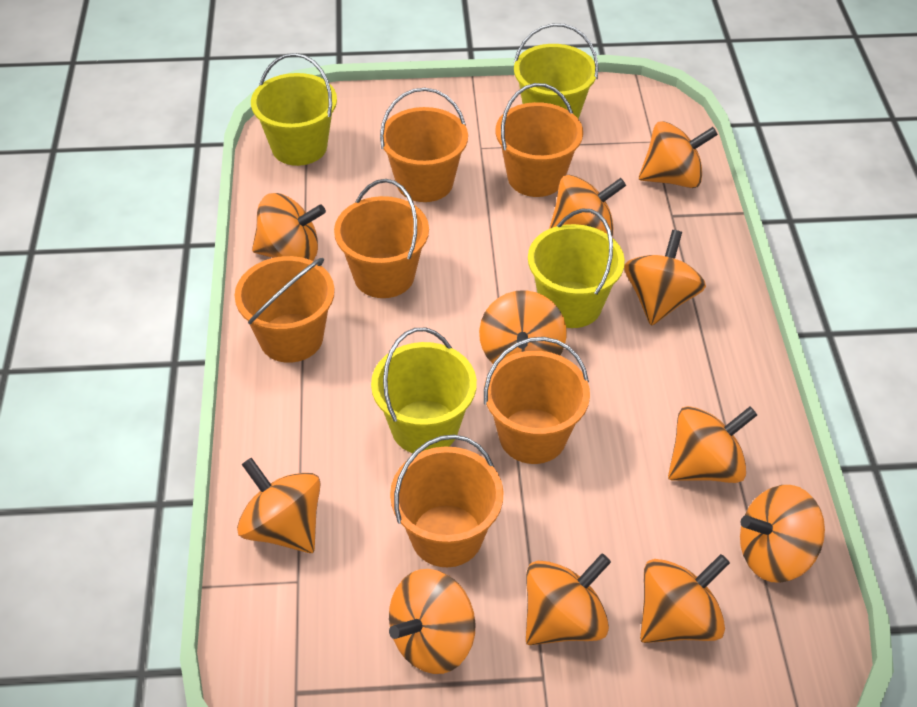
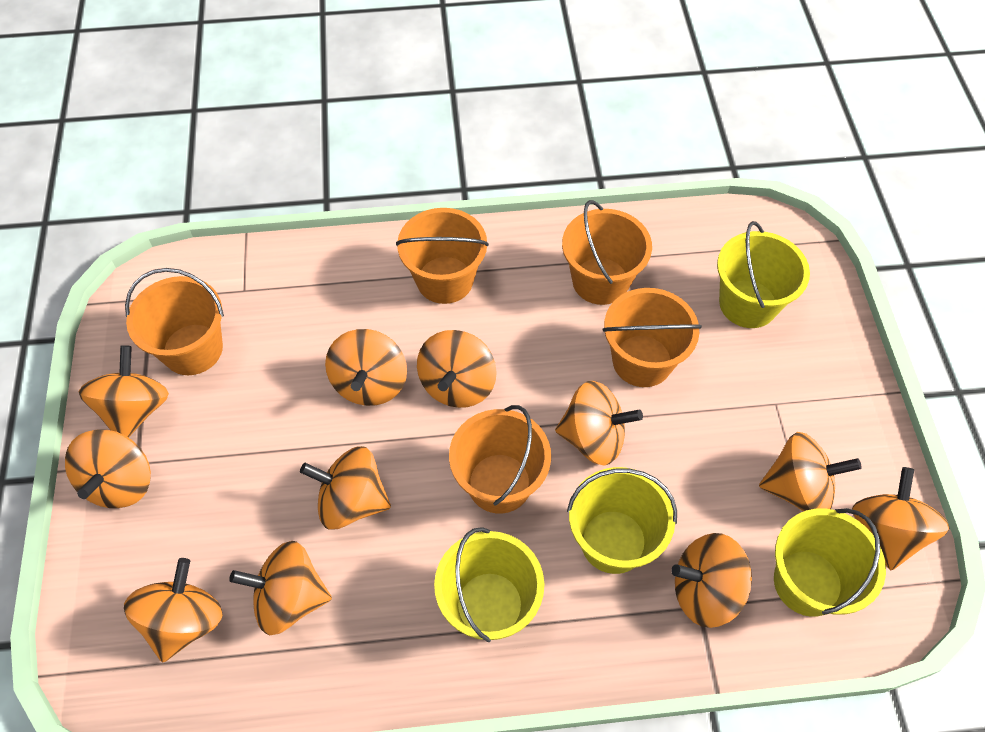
orange bucket: [235,256,335,363] [334,179,429,298] [380,88,468,202] [390,435,504,567] [484,337,590,464] [496,83,583,197] = 6 -> [125,268,224,375] [396,208,489,304] [449,405,551,514] [562,200,652,305] [602,288,702,387] = 5

